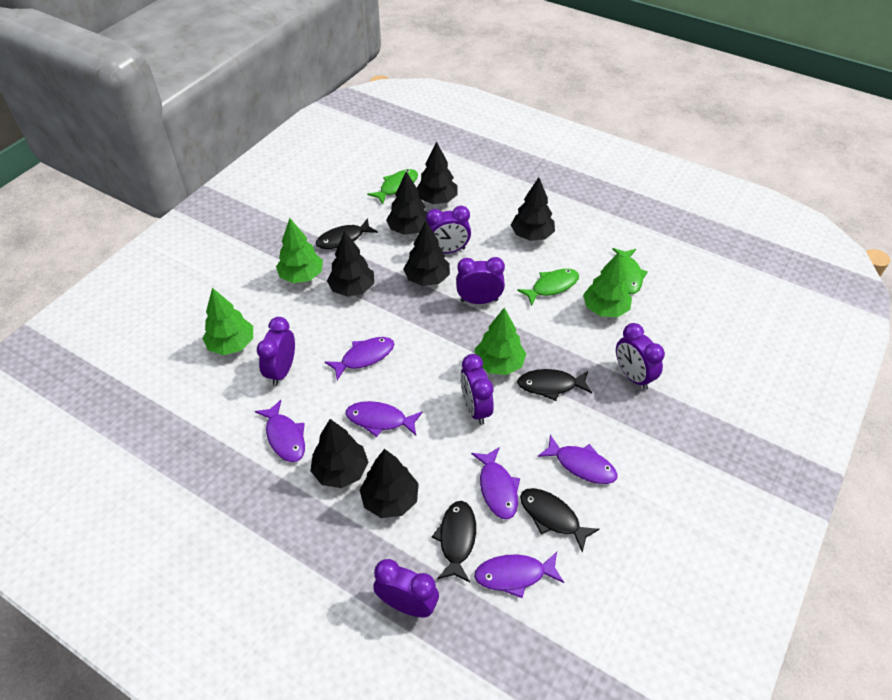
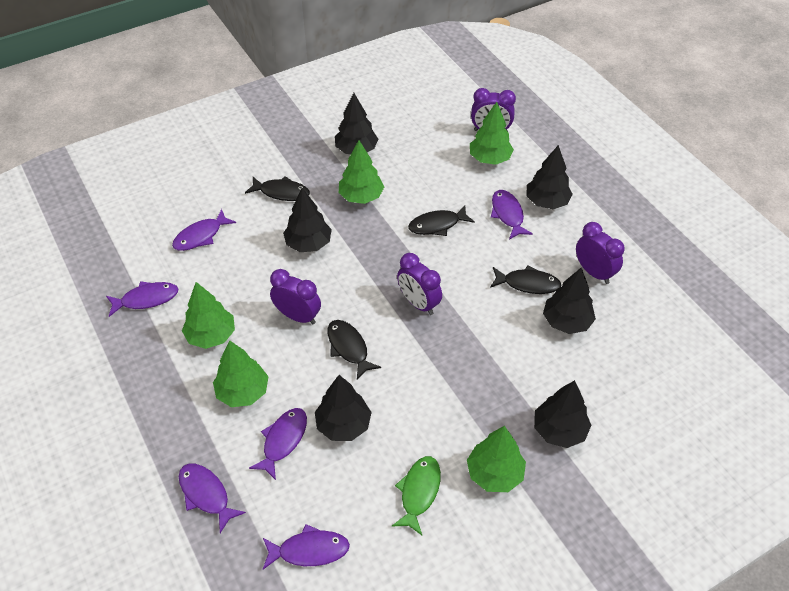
black tree: [310,419,369,488] [327,231,374,297] [360,449,419,518] [386,171,427,235] [403,221,450,286] [417,141,458,204] [511,177,555,241] = 7 -> [283,188,332,252] [315,375,372,441] [335,93,378,154] [526,145,573,209] [534,380,591,448] [543,268,596,334] = 6
green fish: [367,169,418,204] [517,269,579,306] [613,248,648,294] = 3 -> [392,456,441,535] = 1
green tree: [202,288,253,355] [276,218,323,283] [475,308,526,375] [583,251,632,317] = 4 -> [182,282,235,349] [213,340,269,407] [339,140,384,204] [467,426,526,492] [470,102,514,165] = 5
purple clock: [257,317,295,386] [373,559,439,618] [426,206,471,253] [456,257,505,304] [460,354,494,425] [616,323,665,390] = 6 -> [270,269,321,324] [397,253,442,315] [471,88,516,131] [576,222,625,284] = 4

